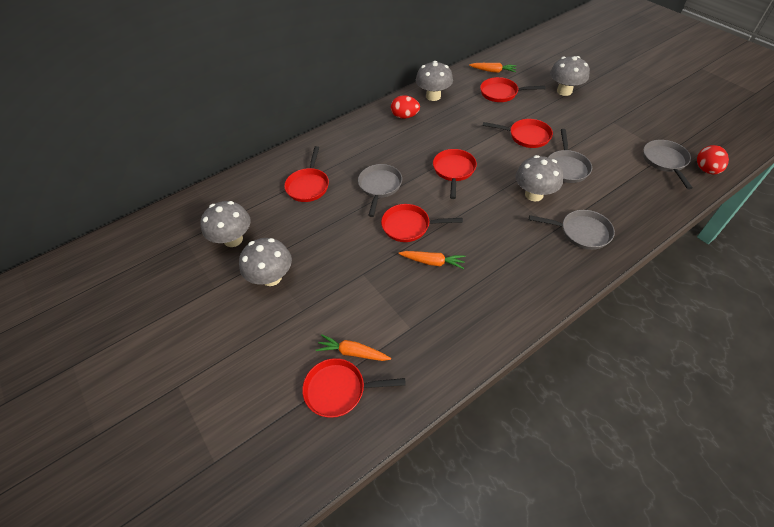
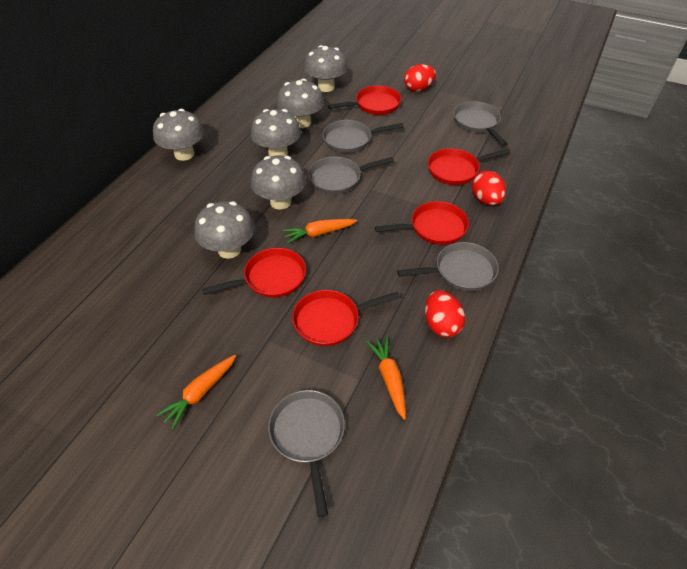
grey mushroom: [201,201,251,247] [239,238,292,286] [416,61,453,101] [515,155,563,201] [550,56,590,96] = 5 -> [153,109,204,161] [195,201,255,259] [251,109,301,157] [251,156,306,210] [277,78,324,128] [304,45,347,92] = 6
grey pan: [358,164,402,217] [529,210,615,250] [548,129,592,183] [643,140,693,189] = 4 -> [268,390,345,517] [308,157,394,194] [322,120,404,153] [397,242,499,291] [453,101,508,146] = 5
red egg: [391,95,420,119] [697,145,729,174] = 2 -> [404,64,436,92] [425,290,465,337] [472,171,506,205] = 3
red pan: [284,146,329,202] [302,358,406,418] [381,204,463,242] [433,149,477,199] [480,77,545,102] [483,119,553,148] = 6 -> [202,248,306,298] [292,290,400,346] [328,86,401,115] [375,201,469,245] [428,148,511,185] = 5

